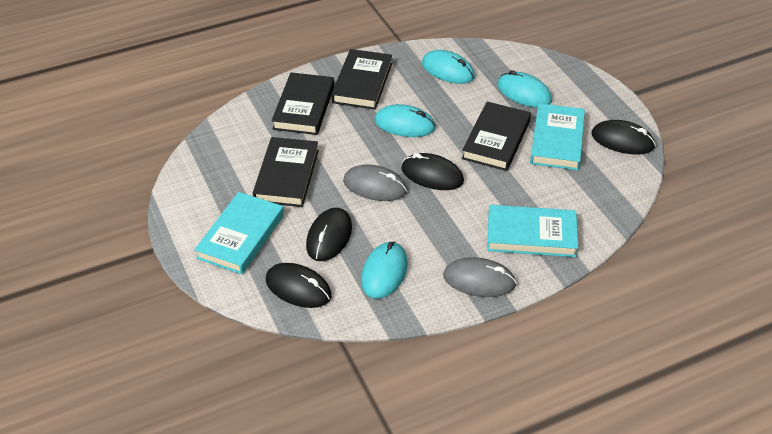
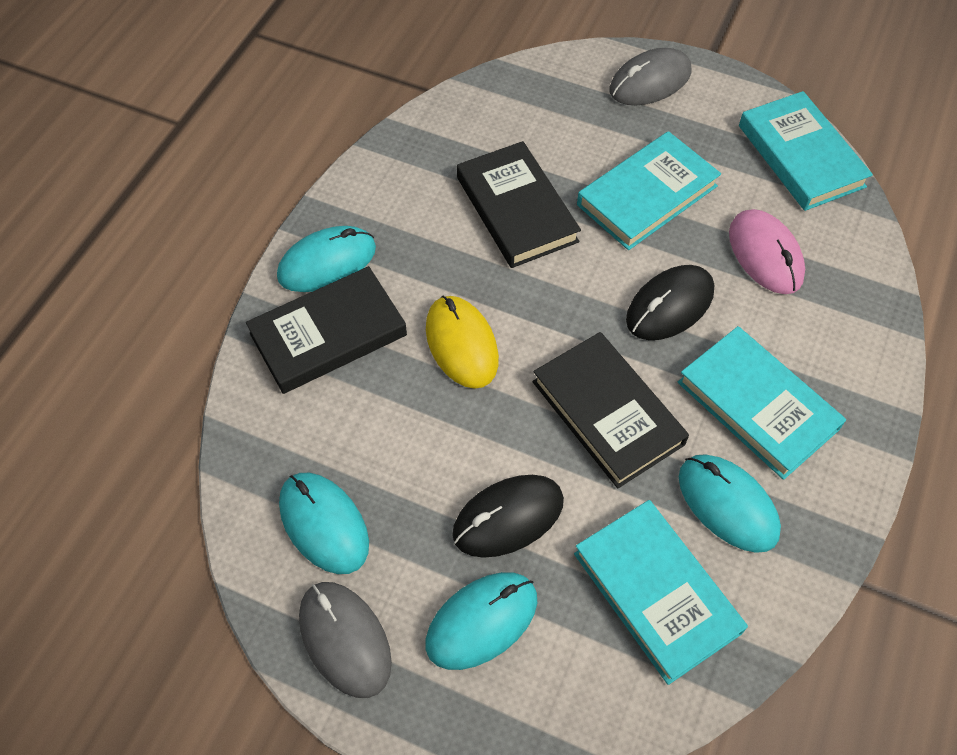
black book: [253,137,319,207] [272,72,334,135] [331,49,392,110] [462,102,531,171] = 4 -> [246,266,407,394] [457,141,581,268] [533,332,689,488] = 3
black mouse: [266,263,332,308] [306,208,352,261] [401,153,464,190] [591,120,656,154] = 4 -> [452,475,564,558] [626,265,714,340] = 2
pink mouse: none = 0 -> [729,209,805,294] = 1
turquoise book: [194,192,284,274] [487,205,578,257] [530,103,585,170] = 3 -> [574,500,748,685] [577,131,721,250] [678,326,846,480] [739,91,873,211] = 4
yellow mouse: none = 0 -> [426,296,499,389] = 1

